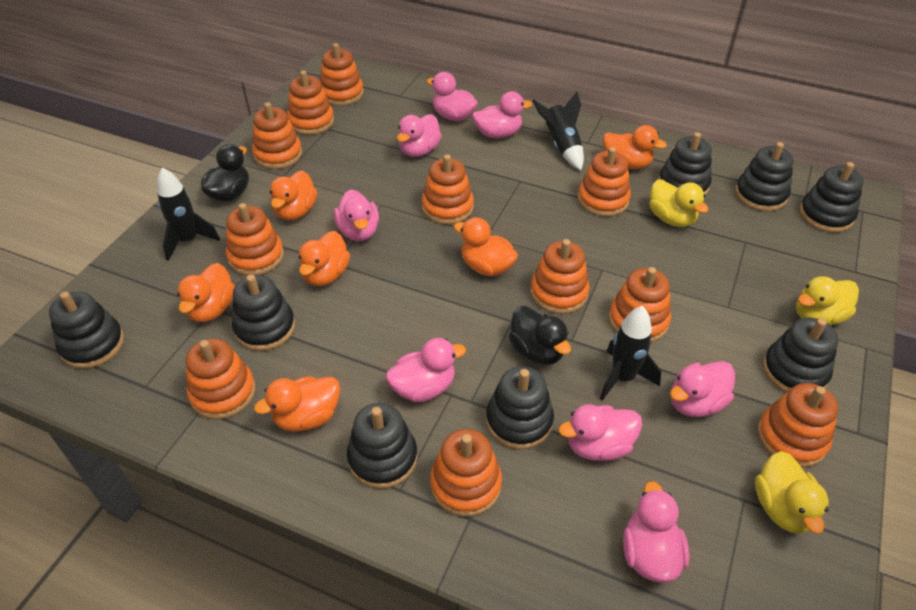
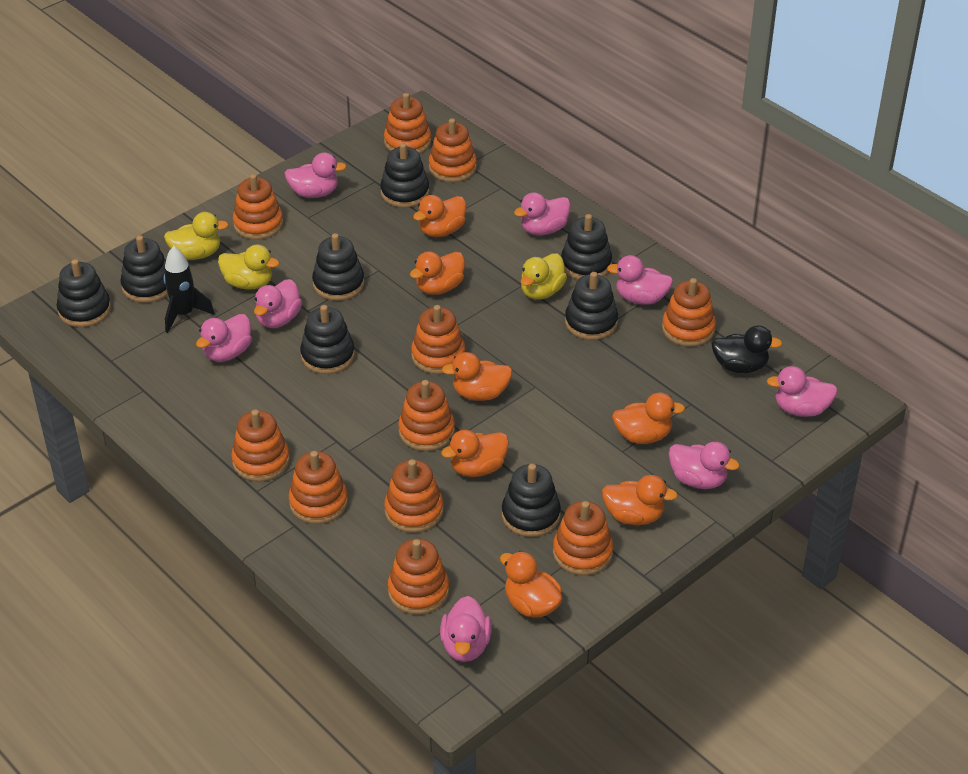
black duck: [201,144,249,202] [509,306,571,365] = 2 -> [711,325,782,373] = 1
black rocket: [157,167,220,261] [532,92,584,170] [600,306,661,401] = 3 -> [164,246,215,333] = 1
orange duck: [177,263,235,322] [254,376,340,432] [270,170,317,220] [298,231,350,286] [454,217,518,276] [603,125,667,169] = 6 -> [410,251,465,295] [413,195,466,237] [441,430,509,477] [442,352,512,401] [500,551,562,618] [602,475,678,525] [612,393,685,444] = 7

